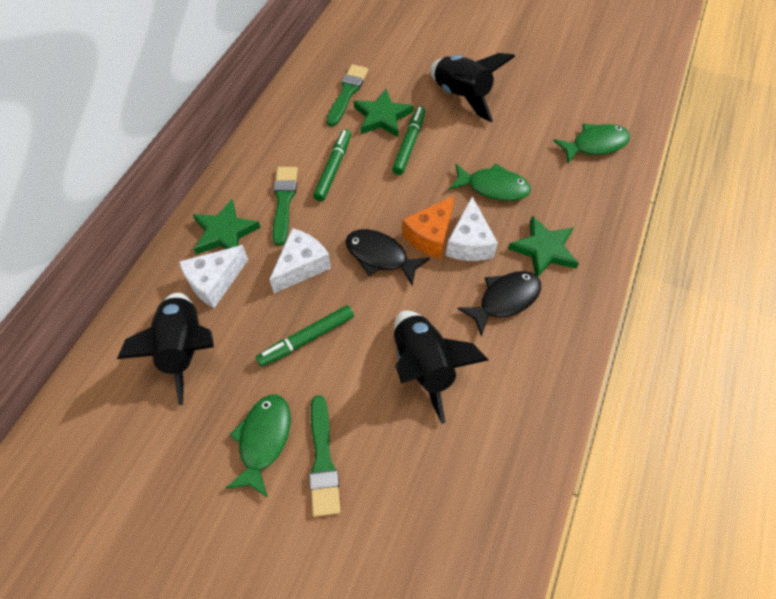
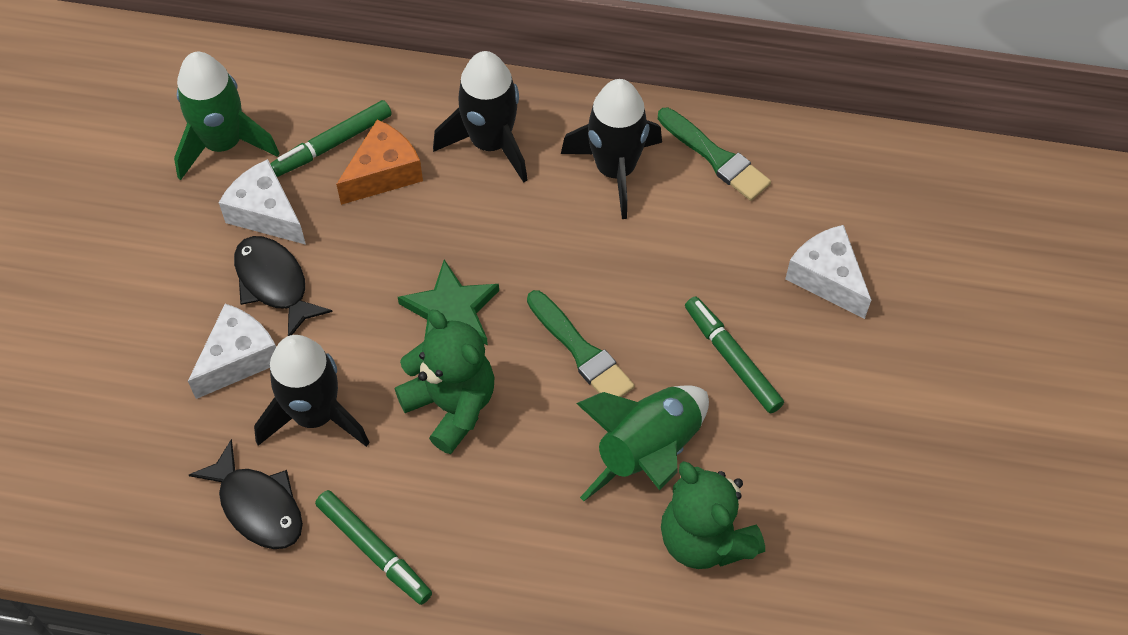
green brush: [272,167,298,246] [309,395,340,517] [327,64,368,126] = 3 -> [527,290,635,397] [658,107,771,201] = 2
green fish: [225,394,291,498] [449,163,531,201] [553,124,630,163] = 3 -> none = 0
green rocket: none = 0 -> [174,52,279,180] [576,385,709,501] = 2
green star: [193,199,261,255] [354,89,414,137] [508,216,579,276] = 3 -> [398,259,499,345] = 1
green teddy bear: none = 0 -> [395,309,494,454] [661,461,765,569] = 2

